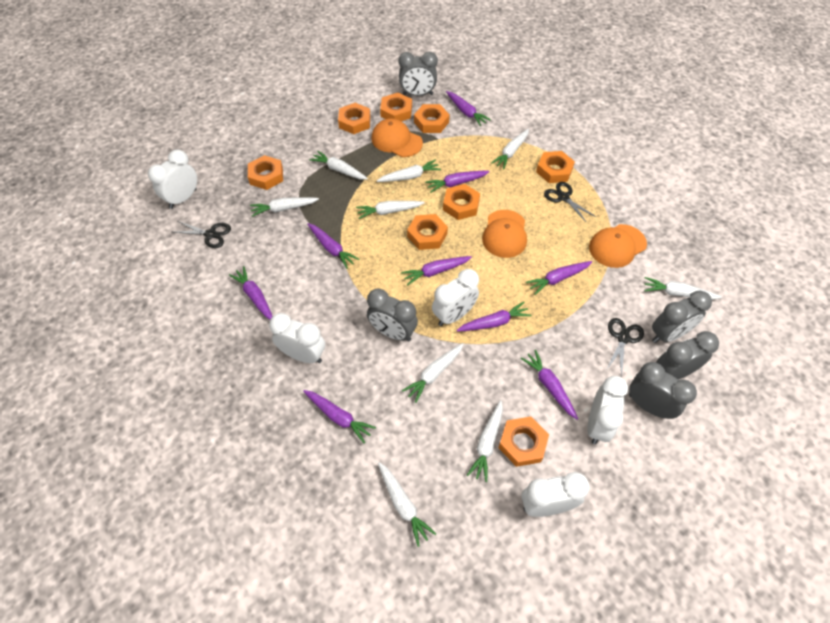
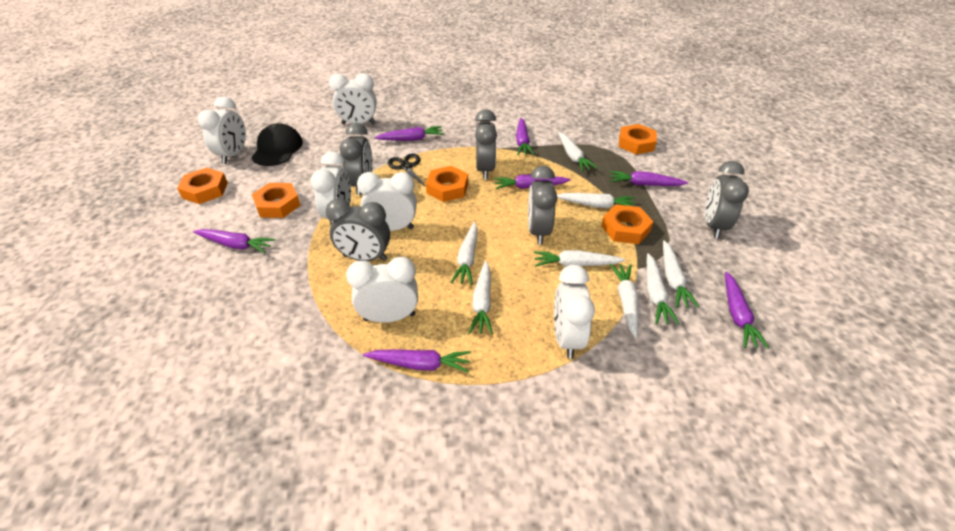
black cap: none = 0 -> [251,123,303,166] = 1
black scissors: [175,221,231,248] [544,182,596,223] [606,318,644,378] = 3 -> [388,154,426,187] = 1
orange cap: [372,118,423,157] [482,210,527,258] [589,224,647,268] = 3 -> none = 0
orange nut: [248,155,283,190] [338,103,371,134] [380,93,412,121] [407,214,448,250] [414,104,450,133] [443,184,480,220] [498,417,549,467] [536,151,575,183] = 8 -> [177,168,228,204] [251,183,301,218] [426,166,468,202] [601,204,654,244] [619,124,657,154] = 5
purple carrot: [229,266,273,320] [303,390,376,443] [308,223,360,269] [401,256,472,285] [425,171,490,193] [446,91,491,126] [456,302,532,331] [521,350,578,420] [526,261,592,295] = 9 -> [193,229,275,253] [363,349,471,373] [374,126,444,141] [494,174,571,189] [516,118,534,155] [610,171,688,186] [725,272,769,349] = 7
white carrot: [250,197,319,217] [309,151,368,180] [356,201,425,219] [377,159,441,182] [378,462,436,547] [402,343,464,403] [467,400,503,482] [491,129,529,169] [644,277,722,300] = 9 -> [451,222,478,285] [469,261,493,335] [534,250,625,267] [557,193,636,208] [558,132,597,172] [610,264,638,339] [647,253,679,325] [663,240,699,308] = 8
white clock: [148,150,197,209] [269,313,325,363] [432,269,479,326] [521,472,590,517] [587,376,628,444] = 5 -> [198,97,246,164] [311,151,351,225] [329,73,377,124] [346,256,418,323] [357,172,417,231] [554,265,595,359] = 6

